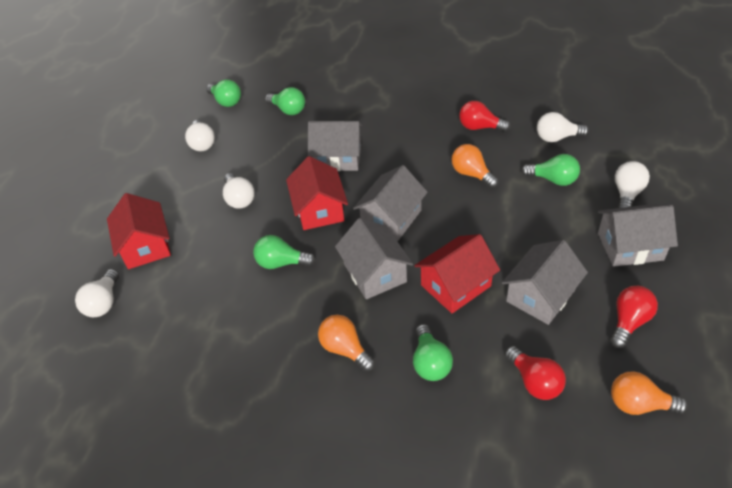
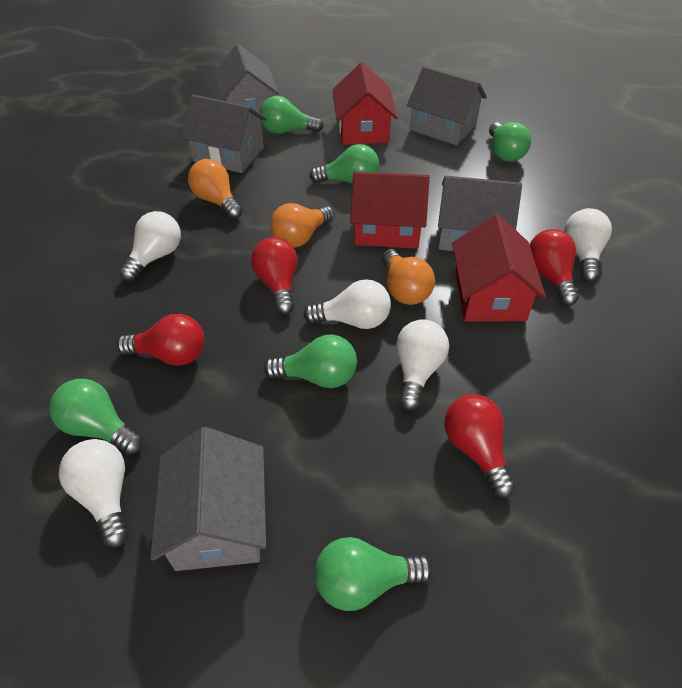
green light bulb: [206,79,241,107] [253,235,315,269] [265,87,305,115] [413,324,453,381] [521,154,580,186] = 5 -> [49,379,143,455] [259,96,324,134] [264,334,357,388] [309,144,379,184] [314,537,433,611] [489,122,531,162] = 6
red light bulb: [459,101,511,132] [505,346,566,400] [610,286,658,348] = 3 -> [117,314,205,366] [251,237,298,315] [444,394,515,498] [530,229,579,306] = 4

